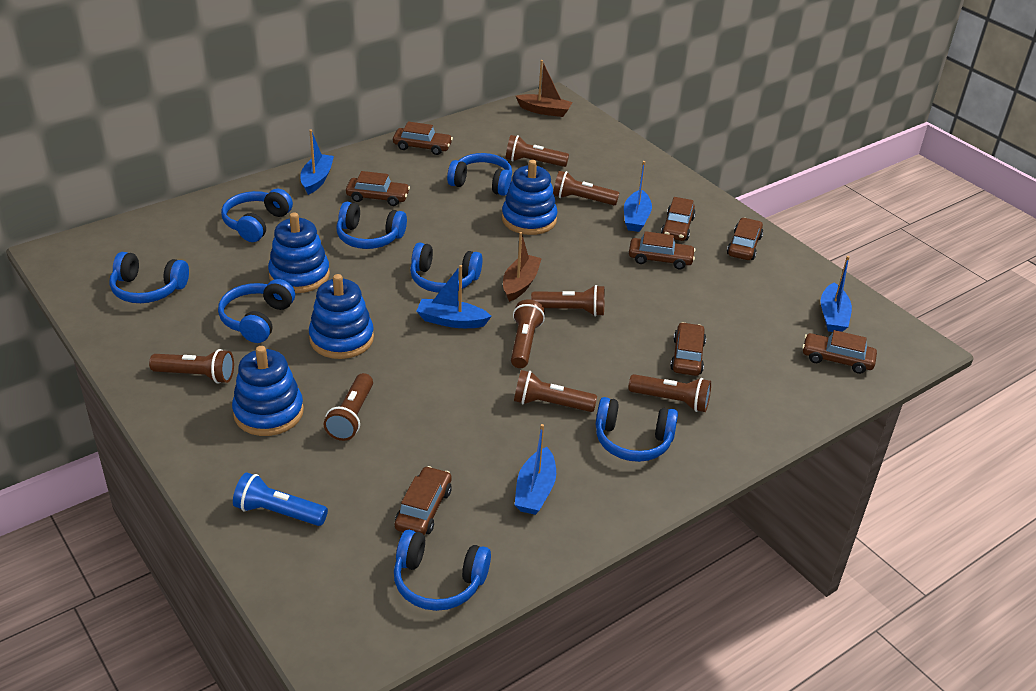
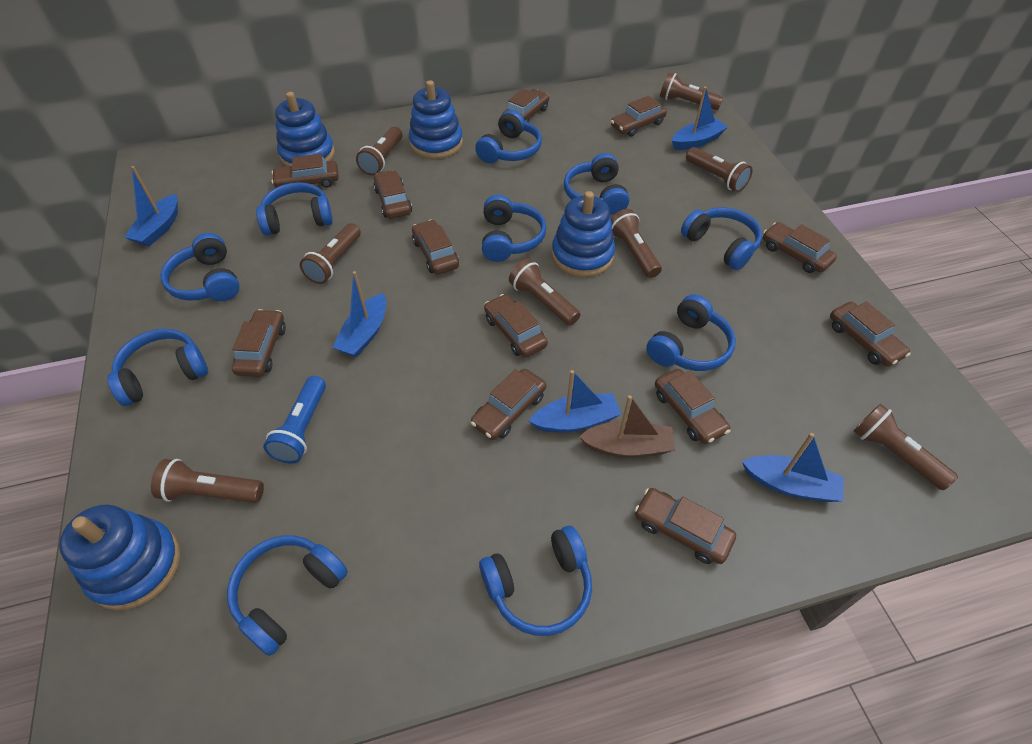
blue headphones: [110,252,189,303] [218,279,295,343] [221,189,293,242] [336,202,407,249] [394,530,491,611] [410,242,482,293] [447,153,512,196] [596,397,678,462] = 8 -> [107,329,208,406] [161,233,240,301] [227,535,348,656] [256,182,333,236] [475,110,542,163] [479,526,592,636] [482,195,546,262] [564,153,629,215] [646,294,736,371] [681,207,762,270] = 10
brown boat: [503,232,542,302] [516,60,572,117] = 2 -> [579,395,675,457] = 1
brown car: [346,171,410,206] [393,121,453,155] [395,466,452,535] [629,231,696,269] [661,197,696,241] [670,322,706,376] [727,218,763,260] [802,330,877,374] = 8 -> [232,309,286,377] [272,154,339,188] [373,170,412,219] [412,220,459,274] [470,369,546,440] [484,294,548,357] [502,89,549,122] [611,96,667,137] [635,488,736,564] [655,369,730,444] [763,222,837,273] [830,302,911,367] = 12

